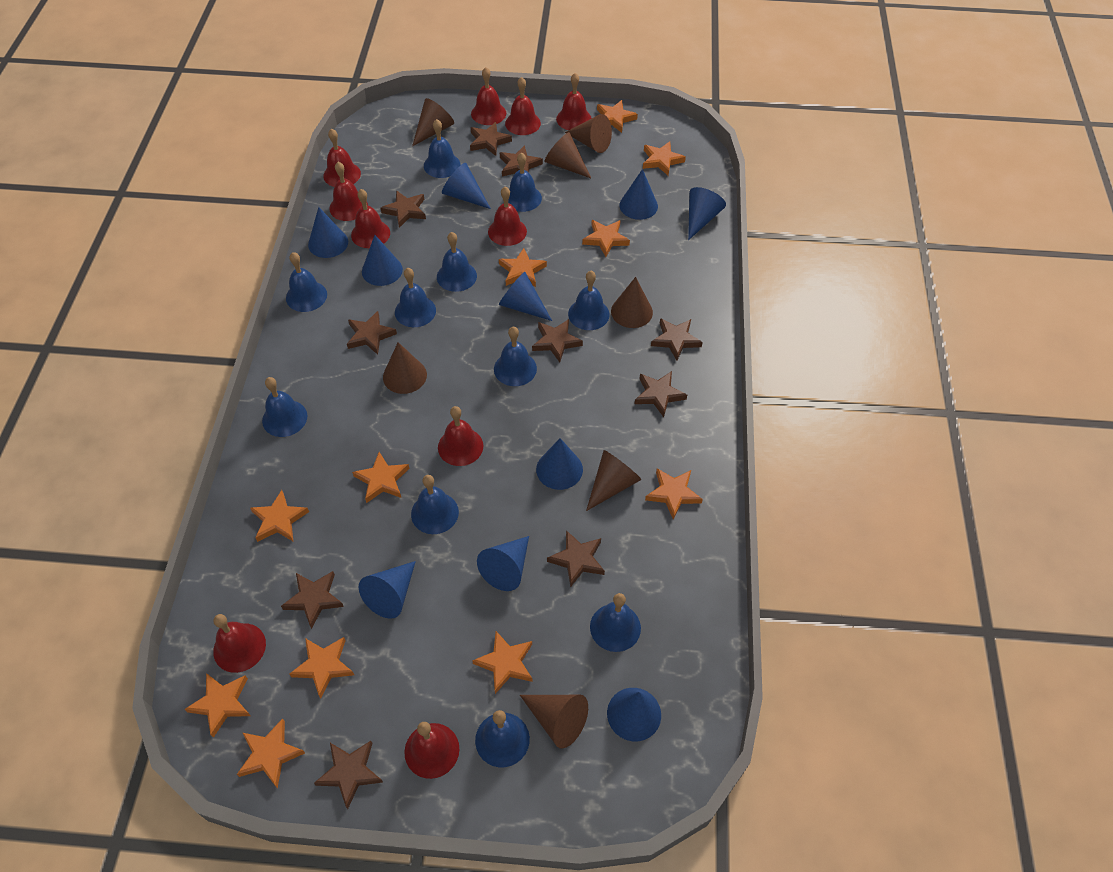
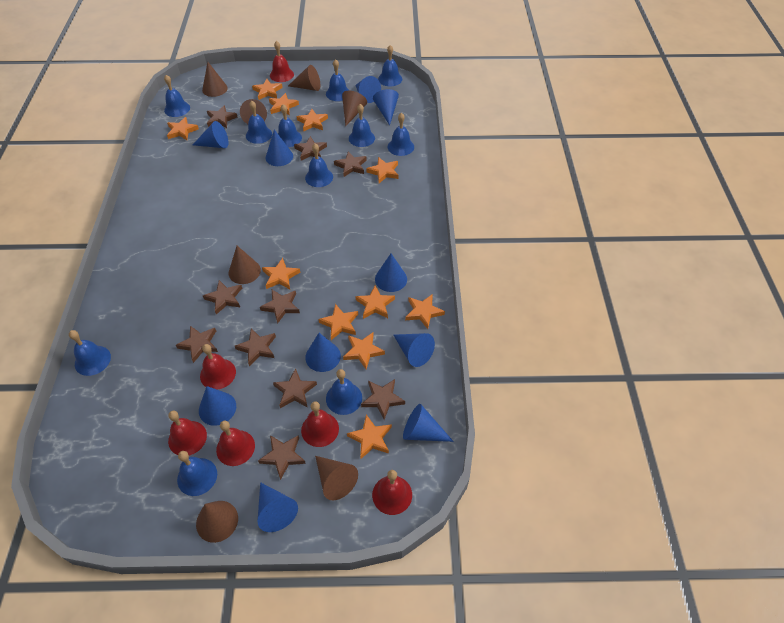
red bell: [213,614,266,673] [323,129,361,187] [329,162,368,221] [351,189,390,248] [404,722,459,779] [438,406,483,466] [471,67,506,125] [488,187,527,246] [505,77,541,135] [556,73,592,130] = 10 -> [168,411,207,456] [200,344,236,390] [216,421,255,466] [270,41,294,82] [301,401,339,447] [372,470,412,515] = 6

